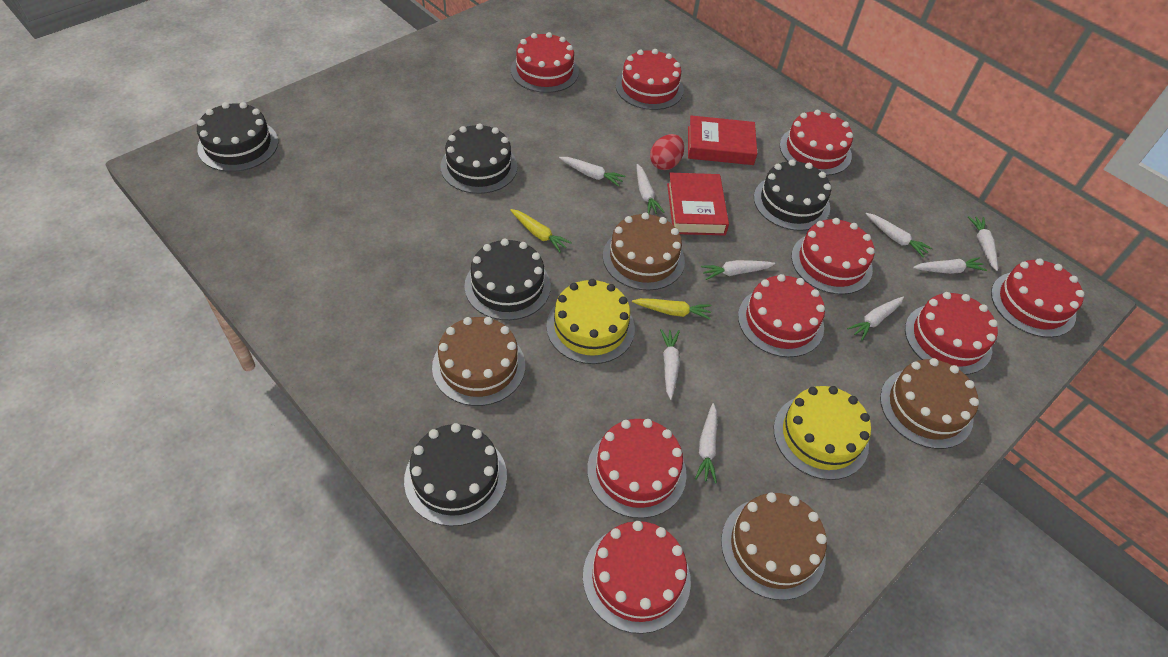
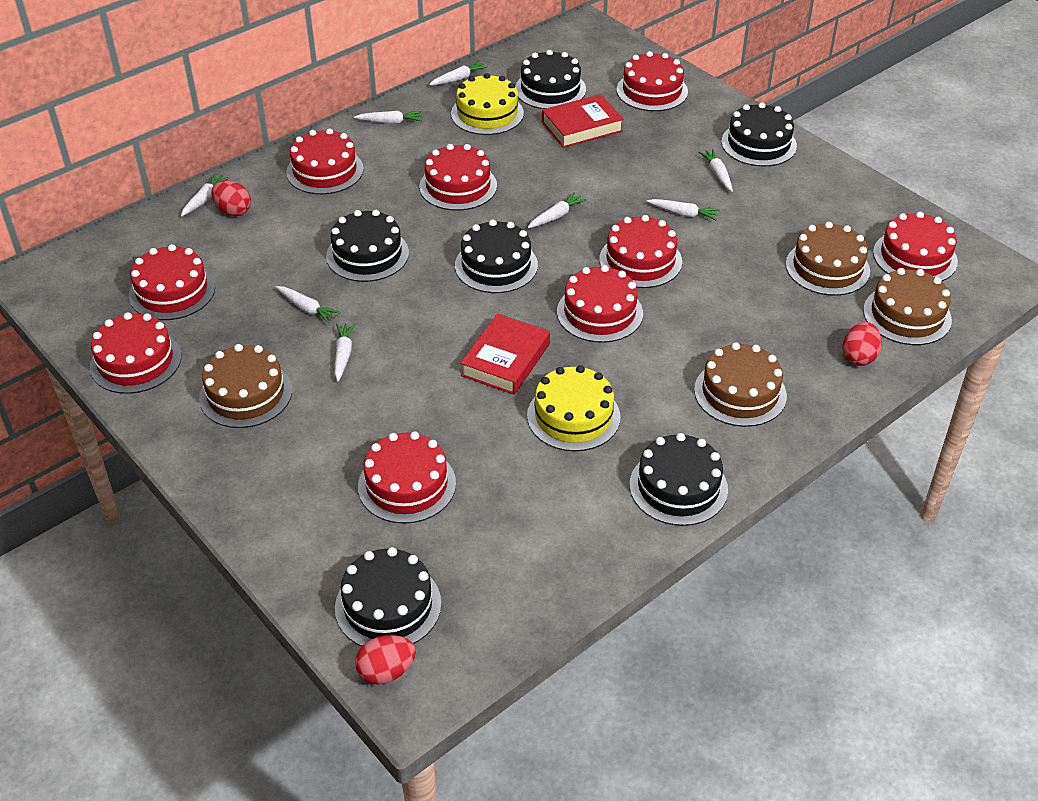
black cake: [197,102,278,172] [404,423,507,526] [440,123,517,194] [464,239,551,320] [754,160,831,231] = 5 -> [326,210,409,282] [335,547,441,646] [455,220,538,293] [515,50,586,109] [630,433,728,526] [721,102,797,167] = 6
red egg: [650,134,684,170] = 1 -> [212,180,251,216] [355,635,416,685] [843,322,882,366] = 3
white carrot: [559,157,625,187] [637,164,665,214] [660,329,680,400] [695,403,717,483] [701,260,775,280] [847,297,904,341] [866,213,932,257] [913,257,987,274] [968,216,998,271] = 9 -> [181,173,230,216] [276,286,341,323] [335,323,355,381] [354,111,422,124] [429,60,487,86] [528,192,586,228] [647,199,720,220] [698,149,733,192] = 8
yellow carrot: [510,209,572,253] [632,298,712,320] = 2 -> none = 0

